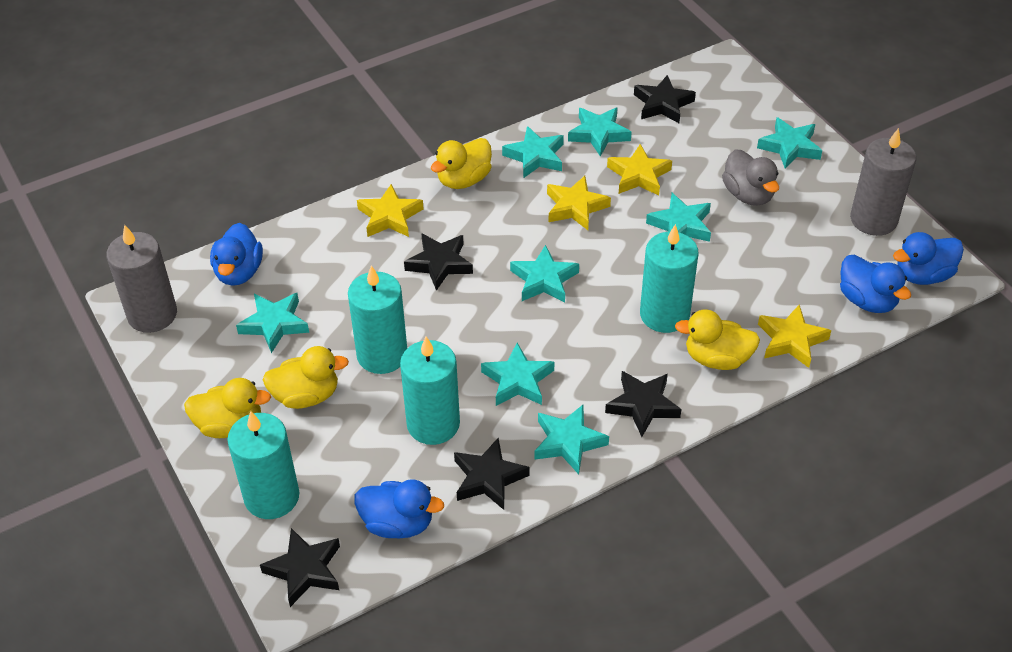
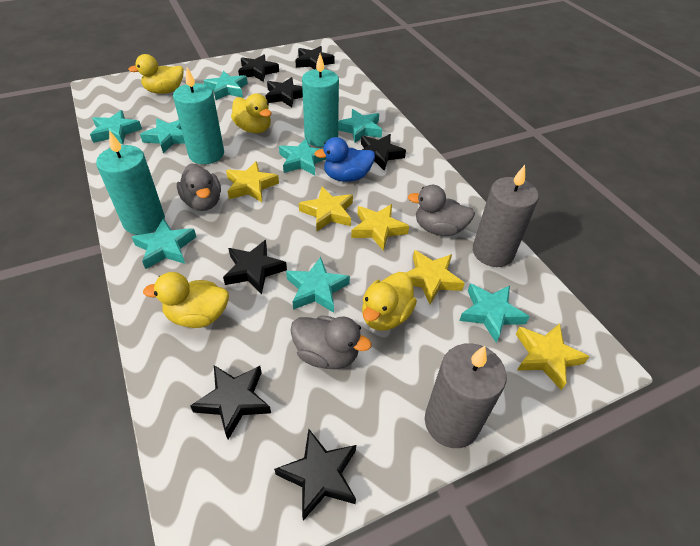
black star: [260,528,340,607] [404,233,473,291] [454,438,530,510] [605,371,682,437] [634,75,696,123] = 5 -> [190,365,271,440] [223,240,287,294] [238,55,279,82] [265,77,303,107] [274,429,356,521] [295,46,335,70] [361,134,406,171] = 7
blue duck: [210,223,263,286] [354,479,444,538] [840,255,911,313] [893,232,964,285] = 4 -> [314,137,375,182] = 1
grey duck: [722,149,779,206] = 1 -> [177,164,221,211] [290,316,372,369] [408,185,475,236] = 3
turquoise candle: [227,411,299,519] [348,265,407,374] [400,336,460,445] [640,224,699,333] = 4 -> [96,130,165,235] [173,67,224,164] [302,54,339,147] = 3
yellow star: [357,184,424,237] [547,176,611,230] [607,144,672,195] [758,304,831,368] = 4 -> [226,161,279,202] [299,187,353,232] [351,204,409,251] [406,250,465,304] [516,323,590,390] = 5

